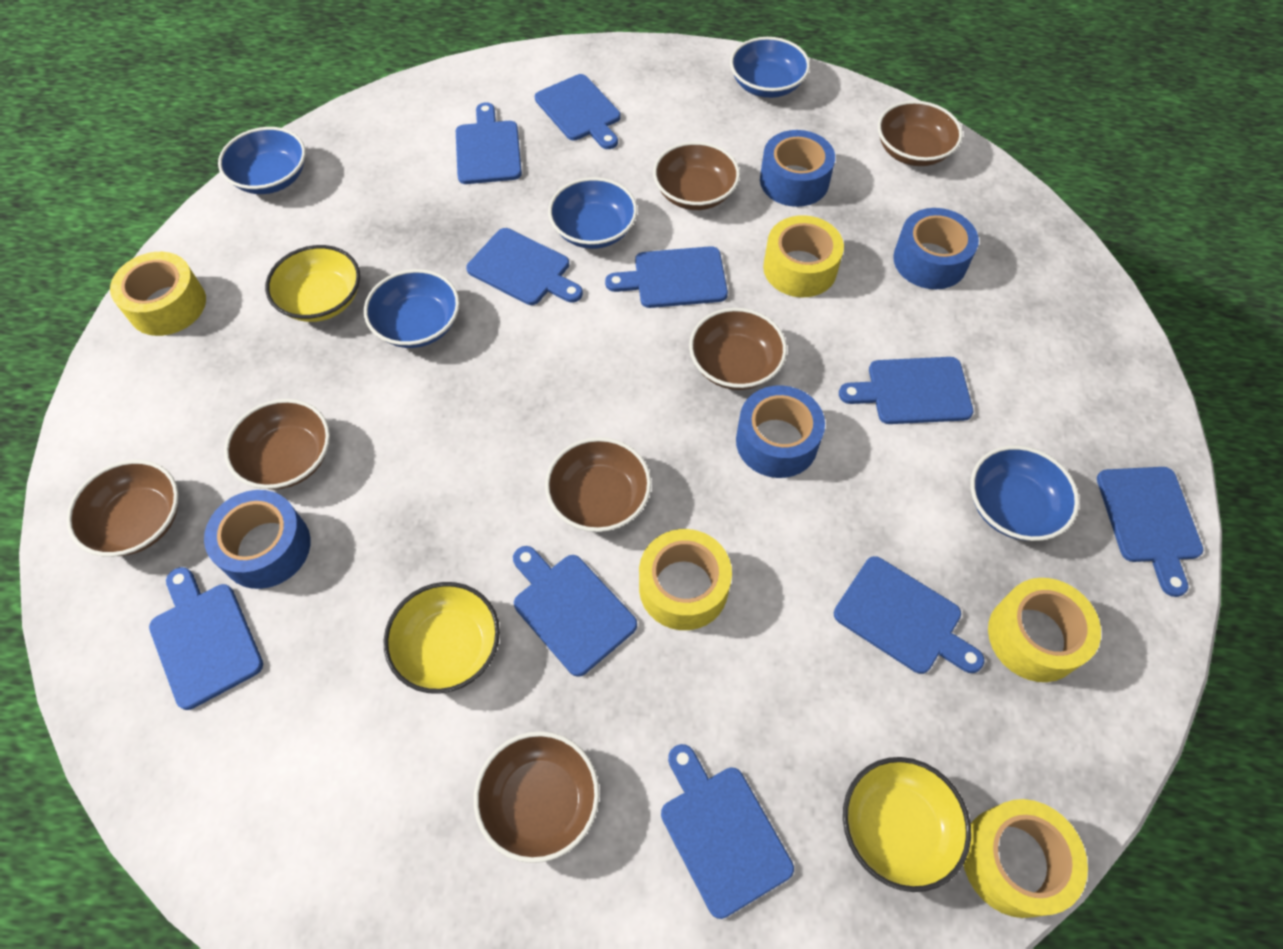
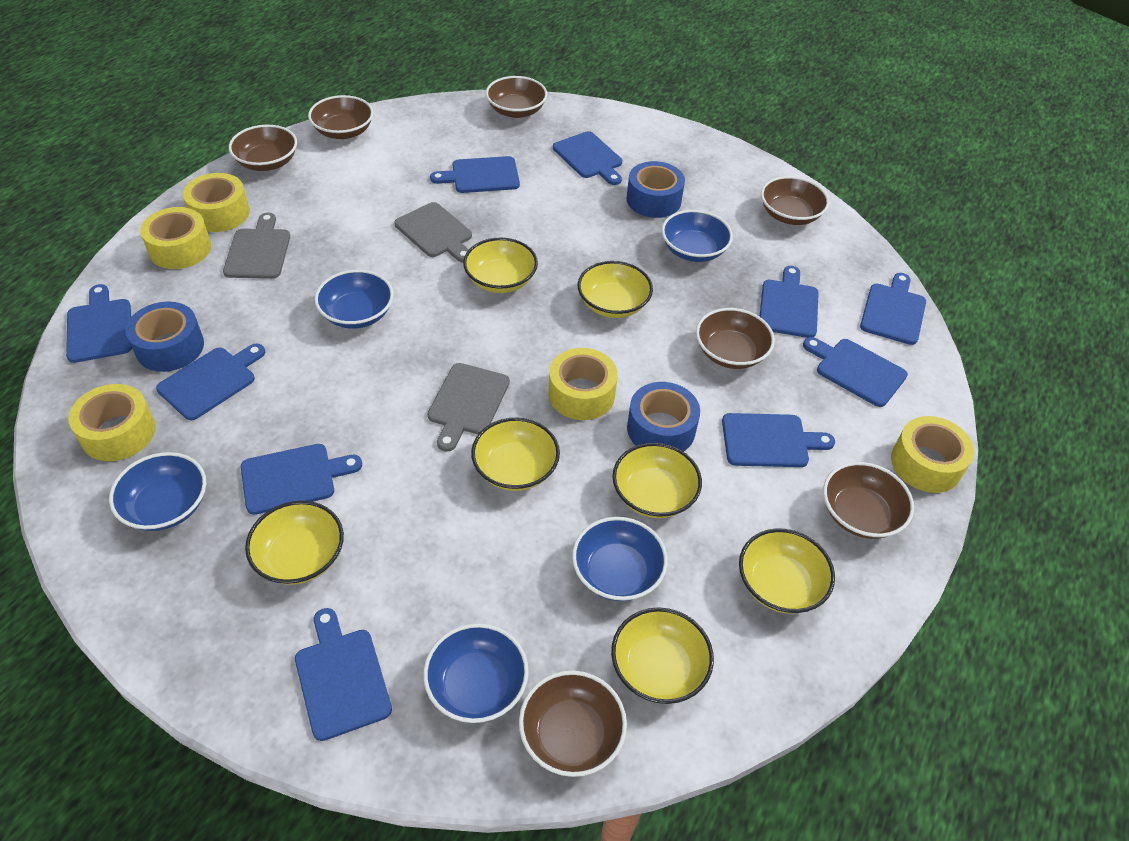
blue tape: [204,490,311,589] [736,385,825,478] [760,130,835,207] [893,208,979,289] = 4 -> [125,301,204,372] [627,161,685,218] [627,382,700,452] = 3
grey cutting board: none = 0 -> [223,212,290,279] [394,202,472,263] [428,363,510,452] = 3
yellow bowl: [265,245,360,322] [384,582,500,694] [843,757,971,892] = 3 -> [245,501,344,585] [463,238,538,293] [471,417,560,491] [578,261,653,318] [611,607,714,704] [612,443,702,518] [739,528,835,614] = 7

